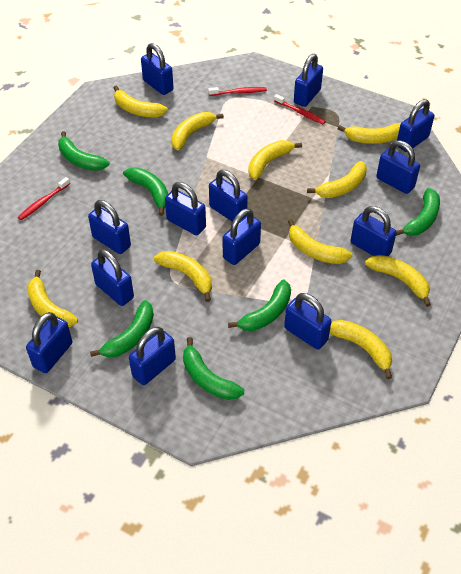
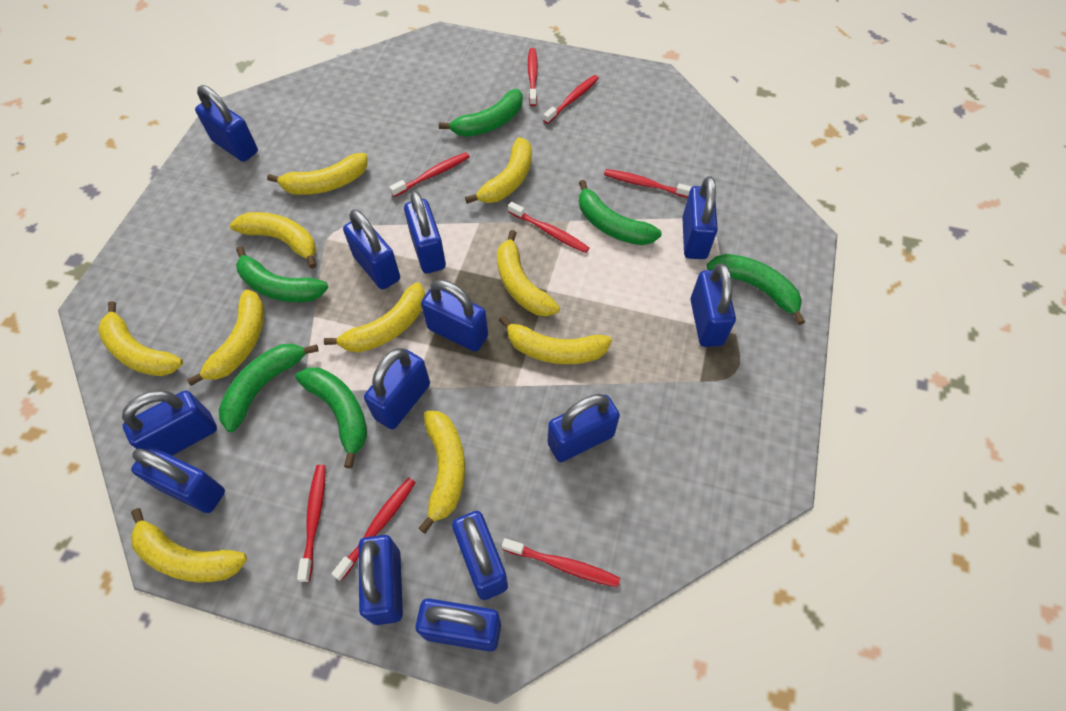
red toothbrush: [18,177,70,220] [208,87,267,96] [274,94,326,124] = 3 -> [297,464,326,582] [331,478,416,581] [389,152,470,197] [502,538,620,587] [508,202,589,253] [528,48,538,106] [543,75,599,124] [604,169,692,198] = 8

